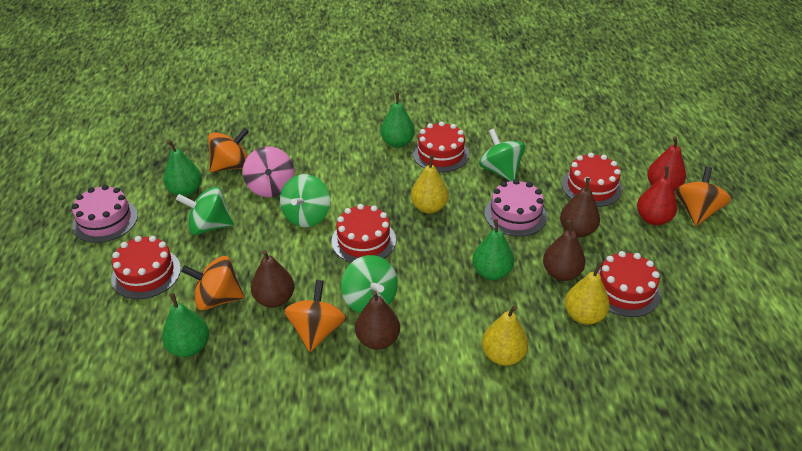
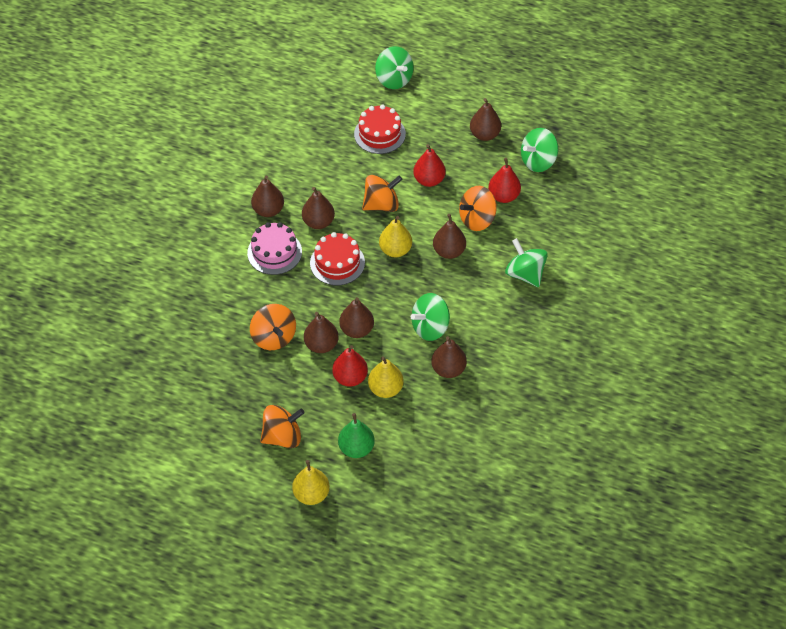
brown pear: [251,250,294,308] [355,290,400,349] [543,220,586,281] [560,178,600,237] = 4 -> [251,175,284,217] [302,187,335,229] [304,312,339,353] [339,297,374,338] [431,336,467,378] [433,214,466,259] [470,98,501,141] = 7
green pear: [162,293,209,357] [163,140,202,197] [380,92,415,148] [473,219,514,280] = 4 -> [338,413,375,458] = 1
pink cake: [72,185,138,243] [484,179,547,237] = 2 -> [247,222,302,275] = 1
pink spinning top: [243,146,294,197] = 1 -> none = 0
red cake: [111,236,181,299] [332,204,396,263] [413,121,469,172] [562,153,622,207] [597,251,661,317] = 5 -> [310,232,365,285] [354,105,406,154] = 2
red pear: [637,166,677,225] [647,137,686,191] = 2 -> [332,345,368,387] [413,144,446,187] [488,158,521,203] = 3

